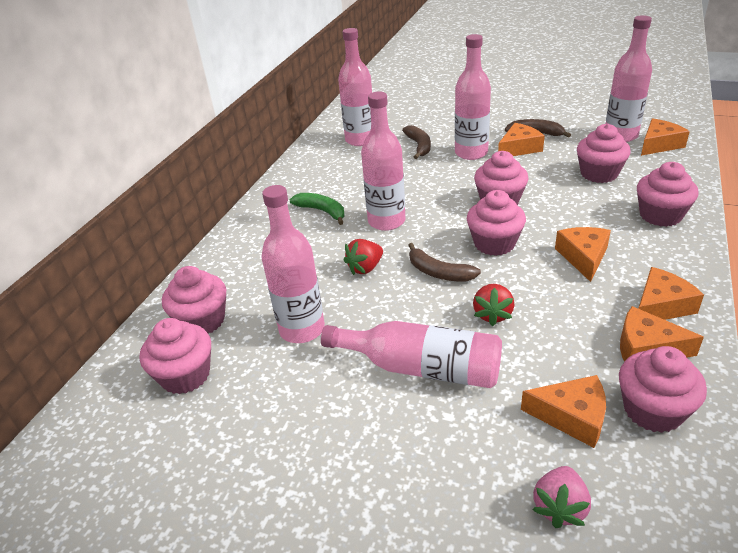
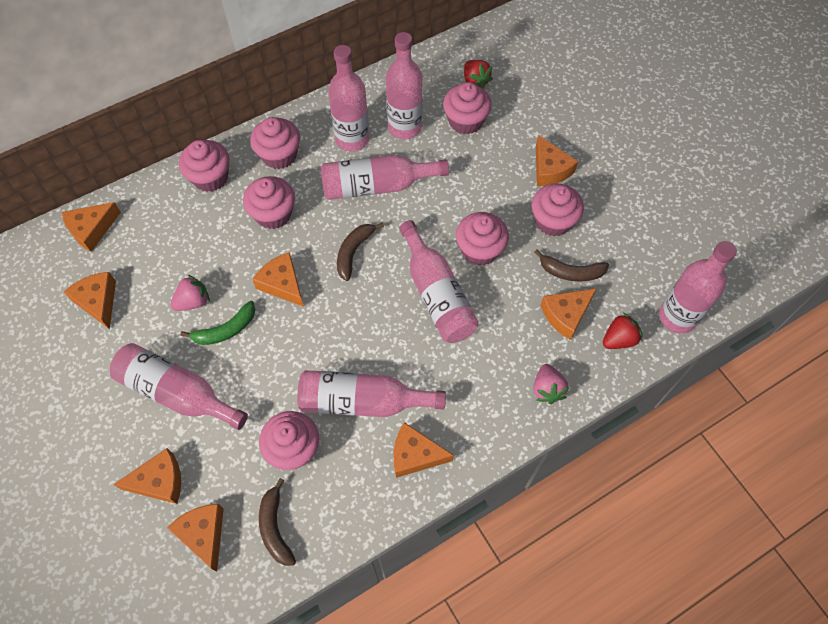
orange cheese: [498,123,545,156] [521,375,606,448] [555,227,611,282] [620,306,704,362] [638,267,704,320] [641,118,690,156] = 6 -> [62,202,121,252] [64,272,116,329] [113,448,181,504] [167,504,224,572] [252,252,304,307] [394,422,454,478] [536,135,578,186] [541,288,597,340] = 8
pink bottle: [261,185,325,343] [321,321,502,388] [338,28,372,146] [361,92,406,231] [455,34,491,160] [606,15,652,142] = 6 -> [110,343,248,430] [297,370,446,417] [321,155,449,200] [328,45,369,152] [386,32,423,139] [399,220,479,343] [659,241,737,334] = 7
pink strawberry: [532,466,591,528] = 1 -> [170,275,210,311] [533,364,569,404] = 2

